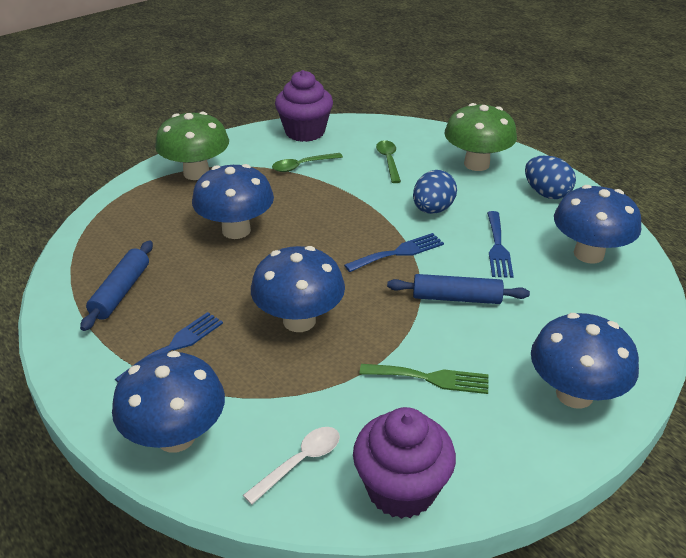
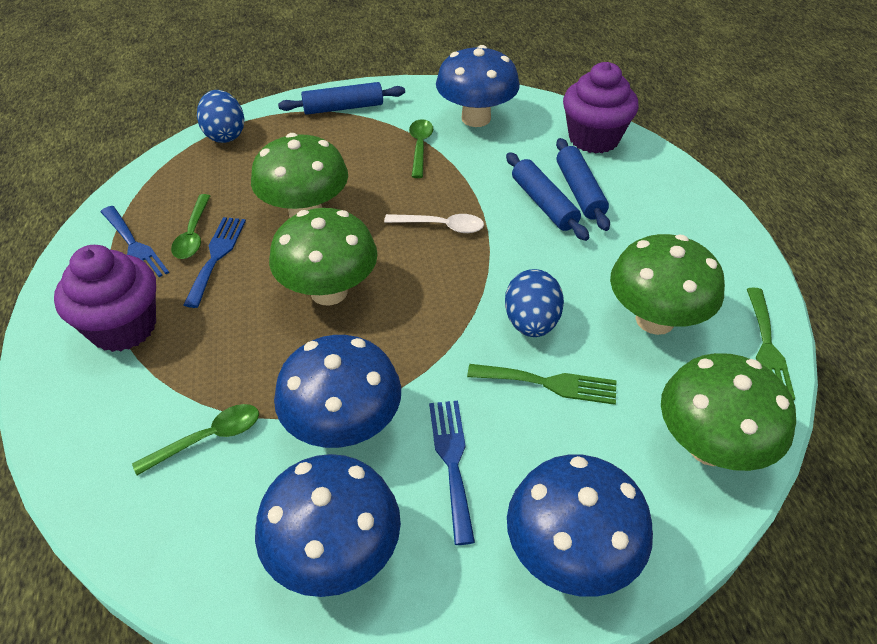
blue mushroom: [112,351,225,453] [192,164,274,239] [251,246,345,332] [531,313,639,409] [554,185,641,264] = 5 -> [255,454,401,597] [274,335,401,448] [436,45,520,127] [507,454,653,597] = 4
blue rolling pin: [80,241,153,331] [387,274,530,304] = 2 -> [278,82,405,115] [506,152,589,241] [556,138,610,231] = 3
green fork: [359,364,489,394] = 1 -> [467,364,616,405] [747,288,795,401] = 2
green mushroom: [155,112,229,180] [445,103,517,171] = 2 -> [251,133,348,218] [269,208,378,305] [610,234,725,335] [661,353,796,471] = 4
green spoon: [272,153,343,172] [376,140,401,183] = 2 -> [132,404,259,475] [171,194,210,259] [409,119,433,178] = 3

